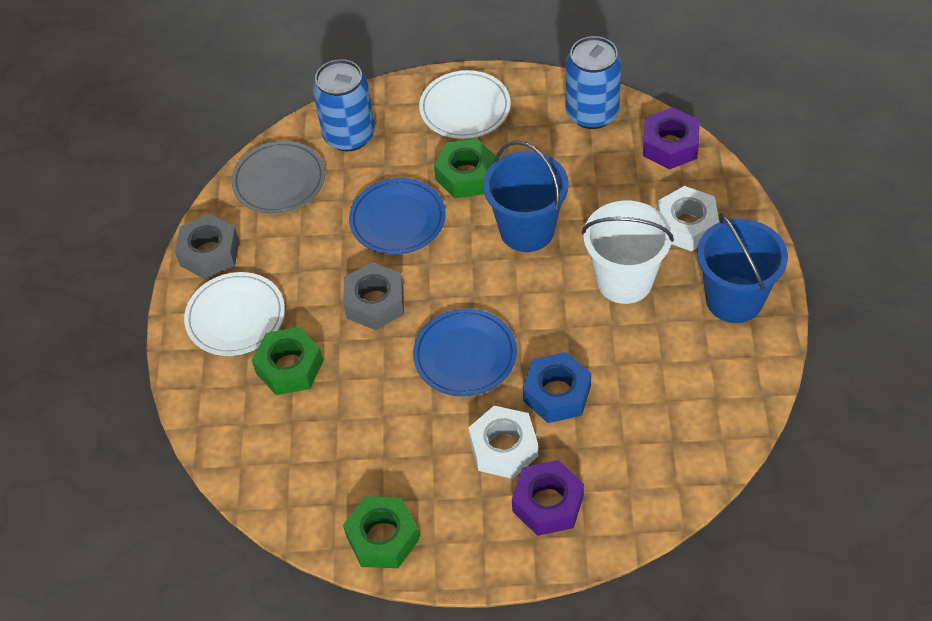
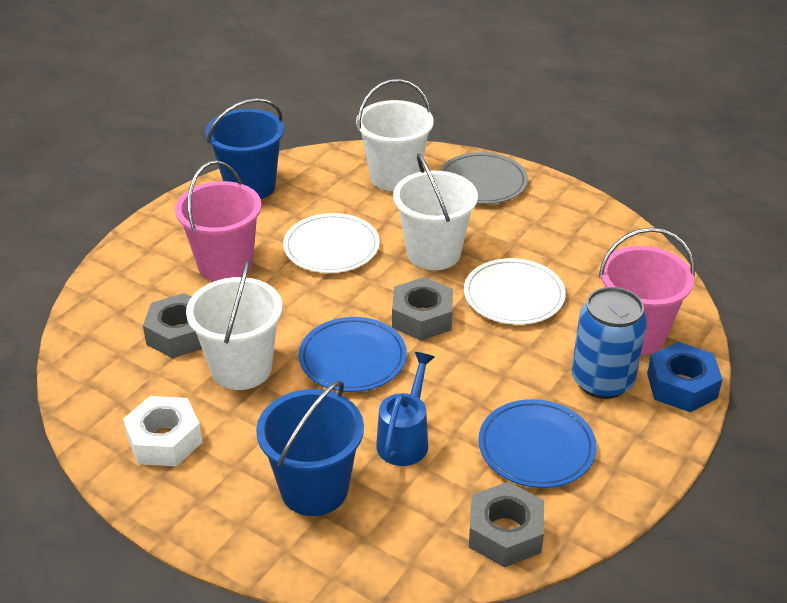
blue can: [313,59,375,151] [566,36,622,129] = 2 -> [572,287,647,399] = 1
blue watering can: none = 0 -> [376,352,435,466] = 1
green nut: [252,327,323,395] [343,496,419,568] [434,138,496,198] = 3 -> none = 0
grey nut: [175,214,239,279] [344,262,404,330] = 2 -> [143,293,202,358] [392,277,453,341] [469,482,544,567] = 3
pink bucket: none = 0 -> [175,160,261,281] [599,228,695,355] = 2
purple nut: [512,460,584,536] [643,107,700,169] = 2 -> none = 0
white bucket: [582,201,674,304] = 1 -> [186,260,282,390] [356,79,434,191] [393,153,478,270] = 3
white nut: [468,406,538,479] [658,186,719,251] = 2 -> [123,396,203,466] = 1

